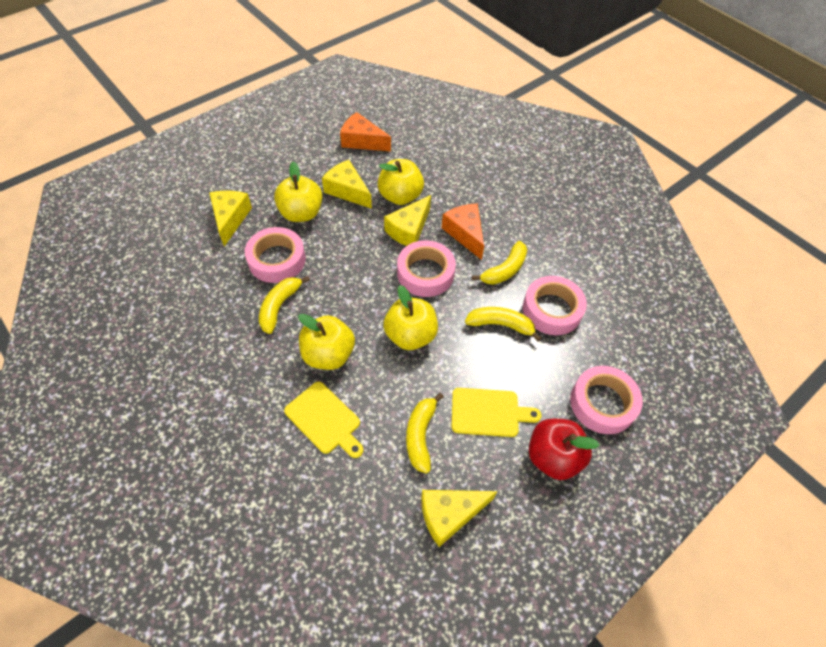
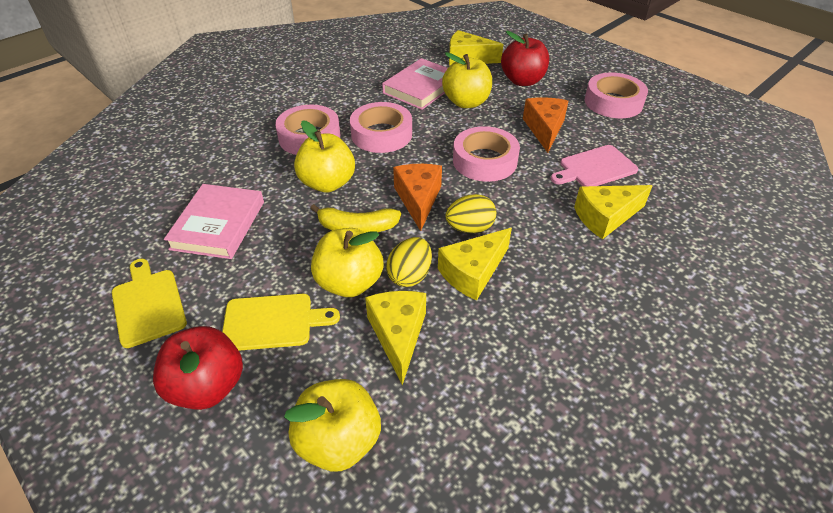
pink book: none = 0 -> [164,184,264,259] [382,58,448,110] = 2
pink cutting board: none = 0 -> [551,145,638,187] = 1
red apple: [528,419,600,480] = 1 -> [153,326,243,410] [501,31,549,86] = 2
yellow banana: [259,276,310,334] [406,393,444,474] [465,307,541,341] [472,241,527,285] = 4 -> [310,204,401,233] = 1
yellow egg: none = 0 -> [386,237,432,287] [445,194,496,233] = 2

